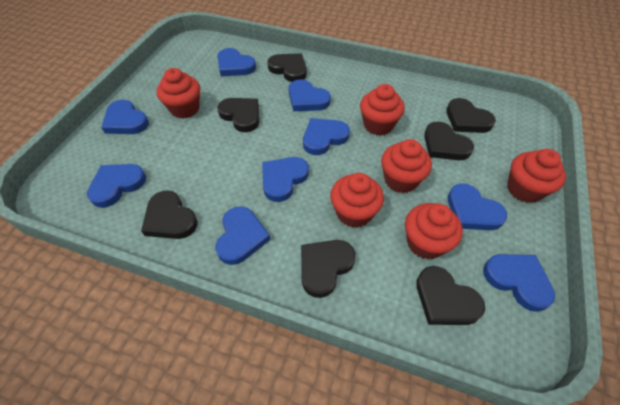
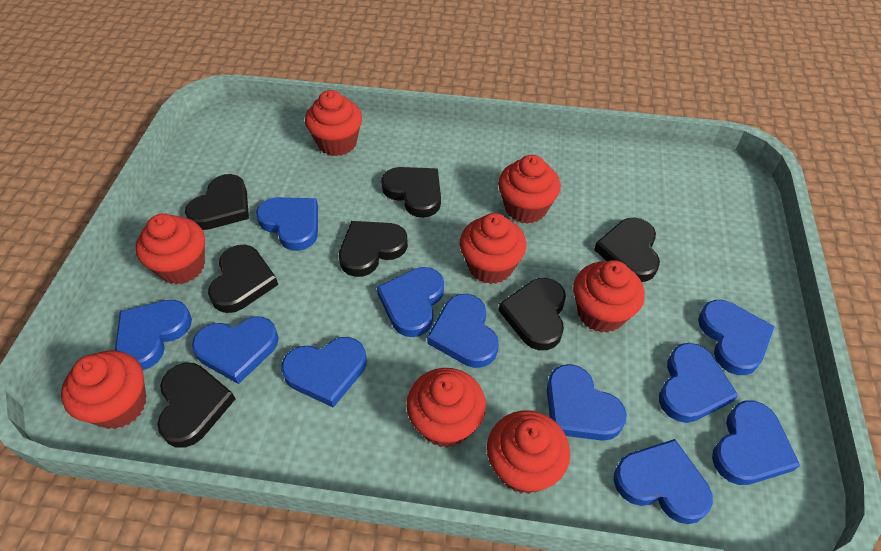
blue heart: [87,164,146,208] [101,100,149,134] [216,206,270,265] [217,48,256,76] [262,157,309,202] [289,79,331,111] [303,118,350,155] [448,183,507,230] [483,254,555,312] = 9 -> [115,300,192,370] [192,317,279,384] [256,197,318,251] [281,337,367,407] [377,267,444,337] [427,294,499,368] [547,364,627,441] [614,439,713,524] [659,343,739,423] [698,300,775,375] [712,400,800,485] = 11
red cupcake: [157,68,200,119] [330,173,384,228] [360,84,405,136] [381,139,432,193] [405,203,463,259] [507,149,566,203] = 6 -> [61,350,146,429] [136,213,205,284] [305,90,362,156] [406,368,486,448] [460,213,526,284] [487,411,570,494] [498,155,561,224] [573,260,645,333] = 8

